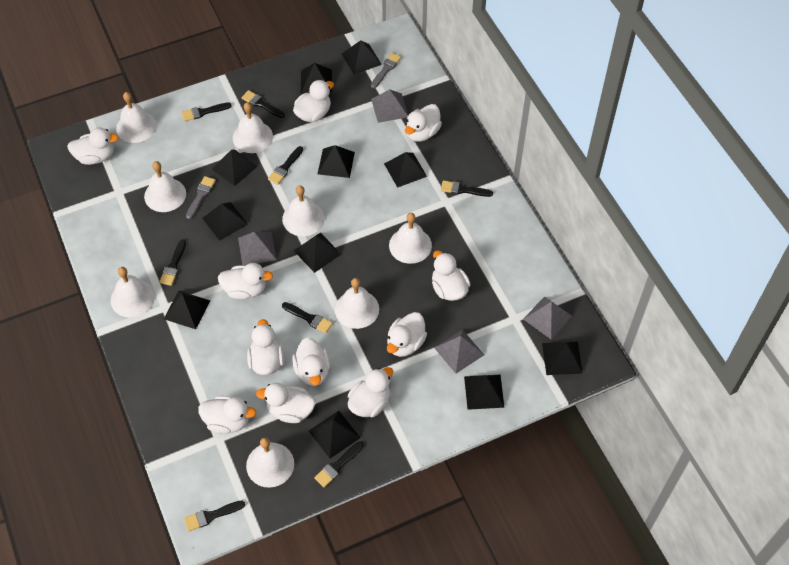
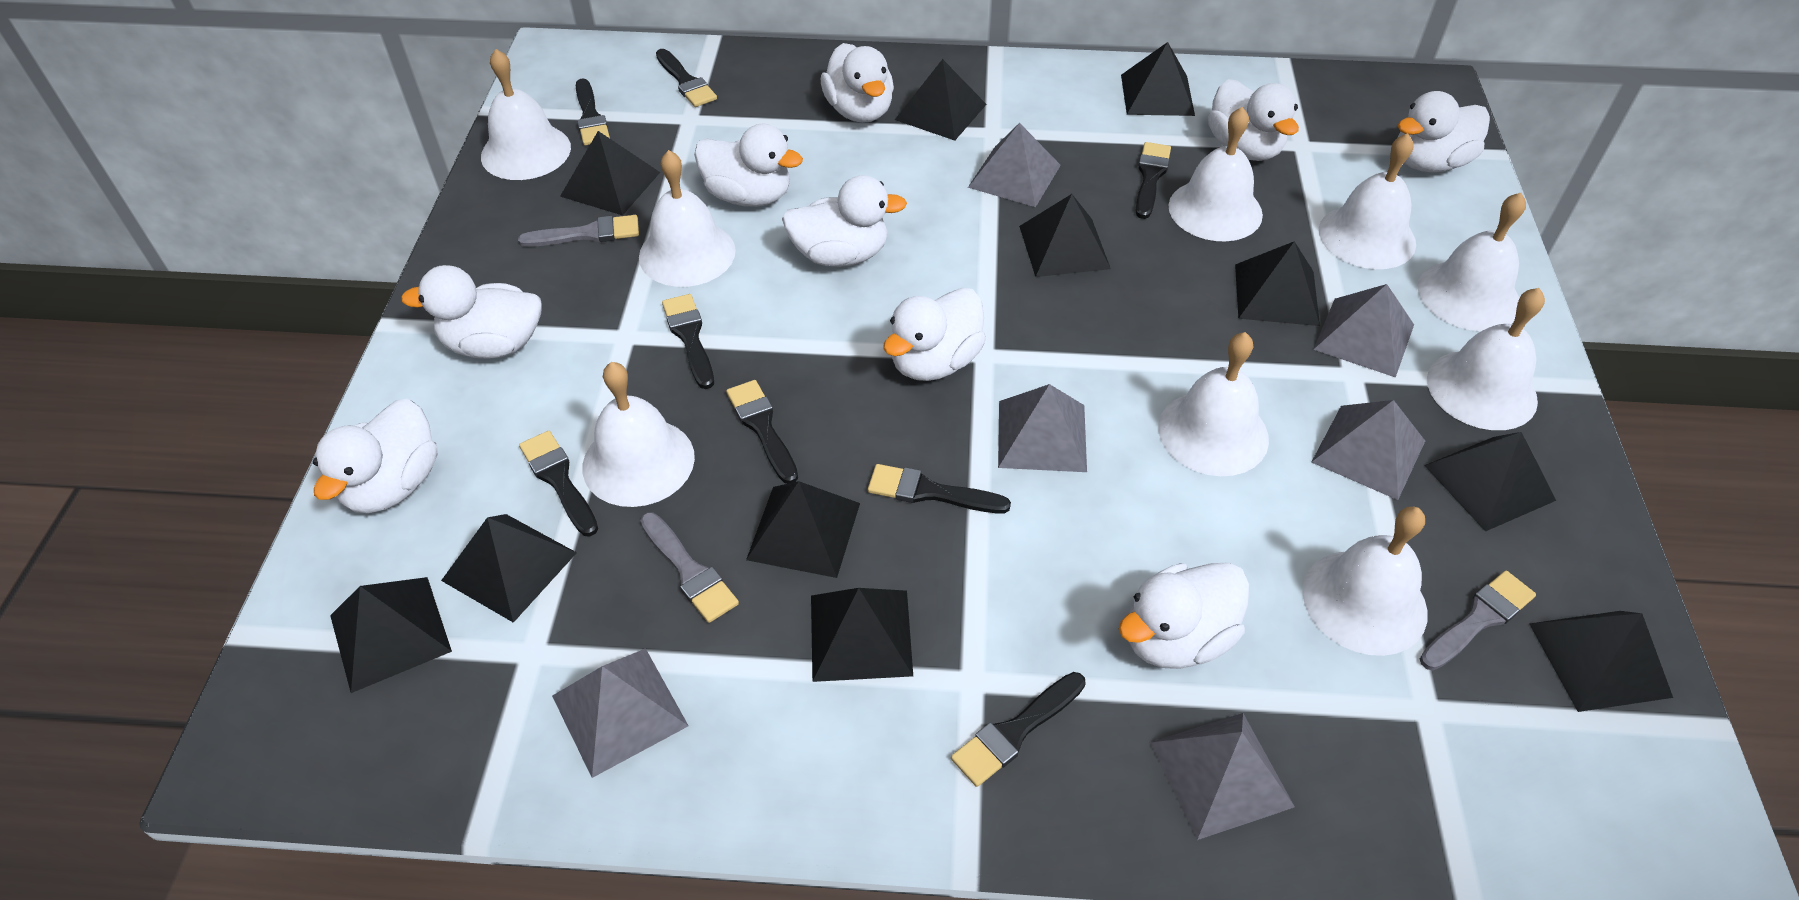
grey brush: [186,176,216,219] [371,53,401,88] = 2 -> [518,215,639,247] [640,512,739,623] [1420,571,1536,670] = 3
grey pyramid: [238,232,277,266] [371,89,408,123] [434,329,484,373] [523,296,573,339] = 4 -> [552,648,689,778] [968,123,1061,207] [998,384,1087,472] [1149,713,1295,840] [1312,400,1425,500] [1313,284,1414,378] = 6
white bell: [111,267,155,318] [116,92,157,143] [144,161,186,212] [233,102,273,153] [246,437,294,488] [282,185,325,236] [335,278,379,329] [389,213,432,264] = 8 -> [481,49,571,180] [582,362,695,507] [639,150,736,287] [1158,332,1269,476] [1168,107,1263,241] [1303,507,1428,656] [1319,133,1416,269] [1417,193,1526,331] [1427,288,1545,430] = 9
white duck: [67,127,119,165] [198,396,256,434] [218,263,273,299] [247,319,284,375] [256,383,316,423] [292,337,330,386] [293,80,334,122] [348,367,393,417] [387,312,427,357] [405,104,442,142] [432,250,470,301] = 11 -> [313,399,437,513] [401,265,542,359] [694,124,803,207] [782,175,907,267] [821,43,894,123] [883,288,986,381] [1119,562,1250,669] [1208,79,1299,161] [1398,91,1490,172] = 9

